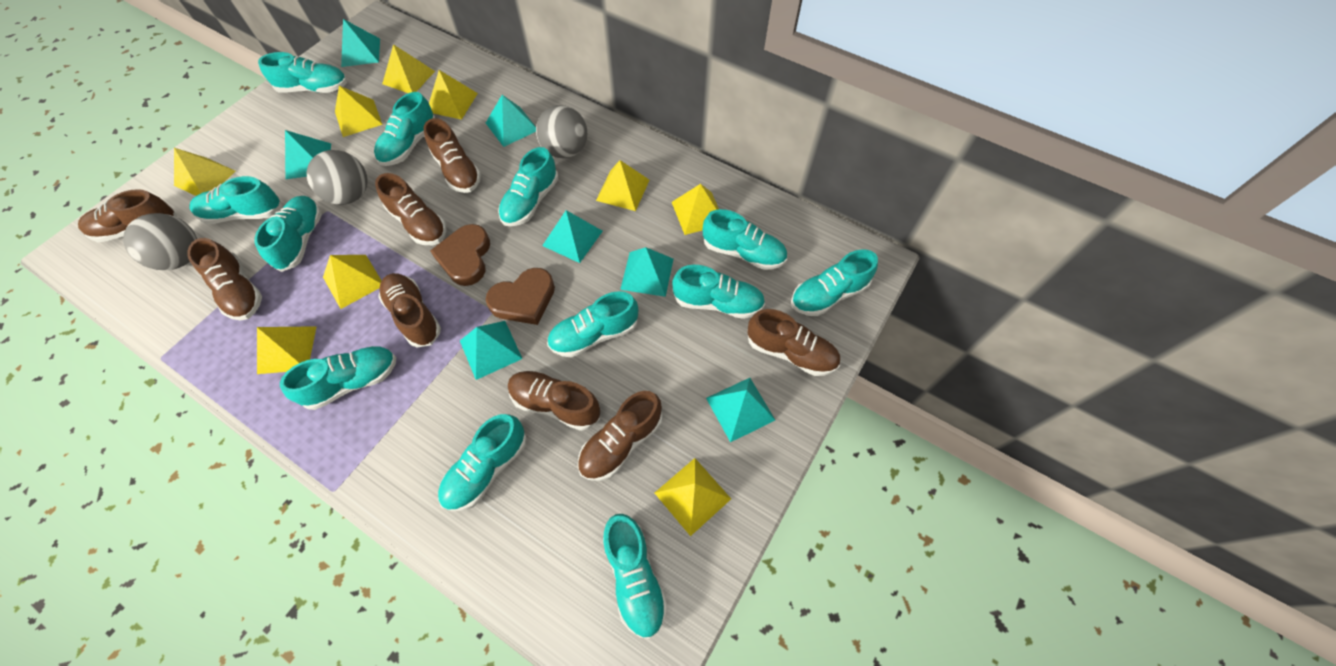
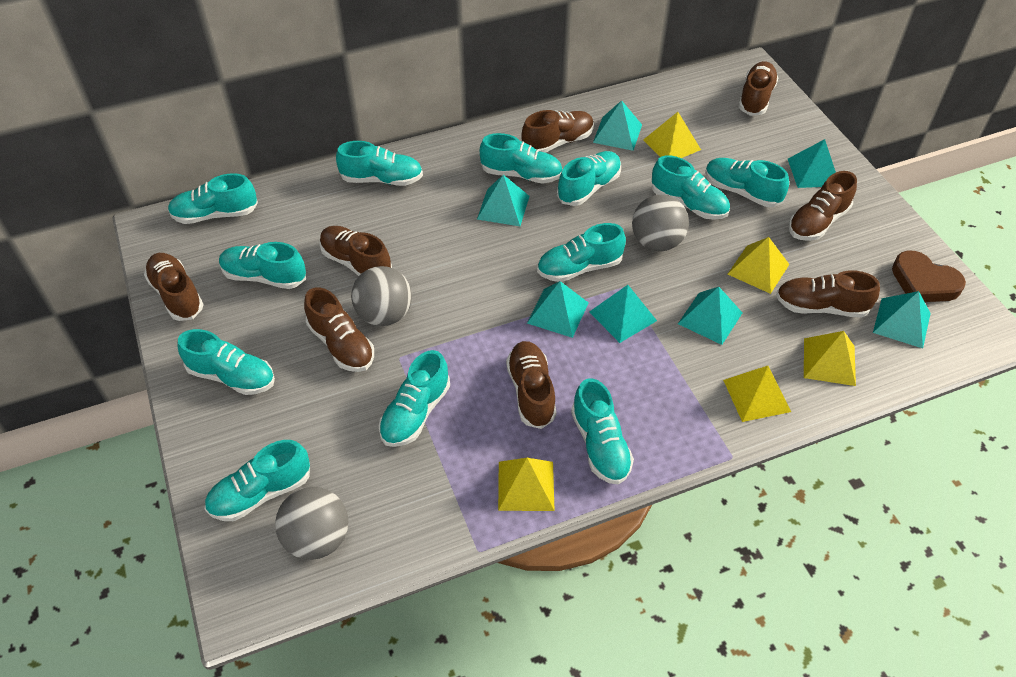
brown heart: [430,224,490,286] [486,268,555,325] = 2 -> [892,251,966,302] = 1
yellow pyramid: [174,148,236,196] [257,326,317,374] [323,255,382,309] [335,86,383,137] [382,44,435,93] [429,70,478,120] [596,160,649,211] [655,458,731,536] [672,184,719,235] = 9 -> [498,458,555,511] [643,112,701,158] [723,366,791,422] [728,237,789,294] [804,331,856,386] = 5

